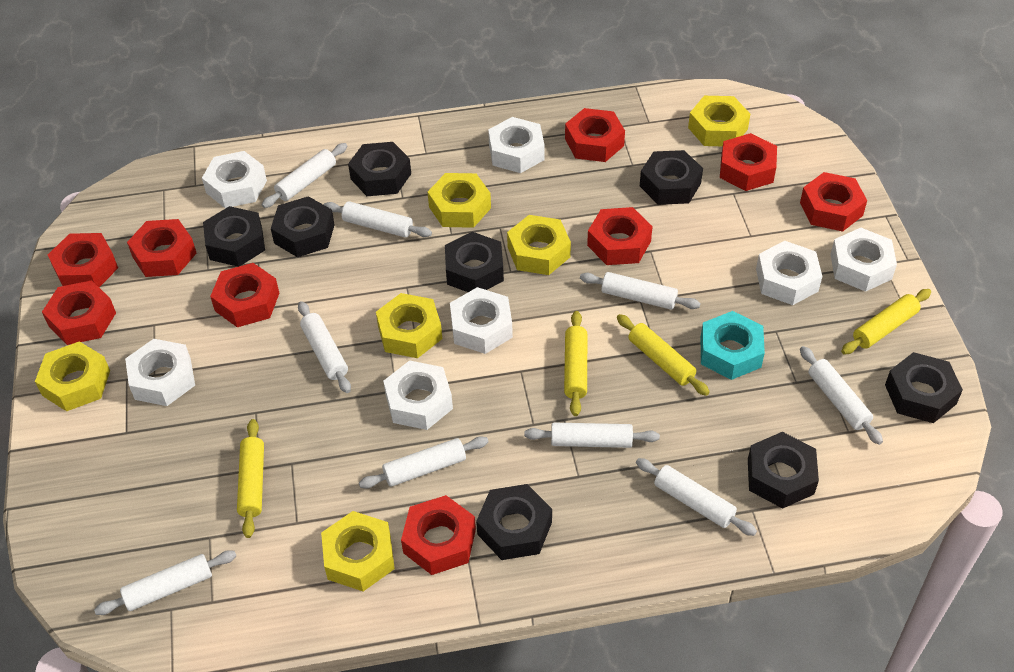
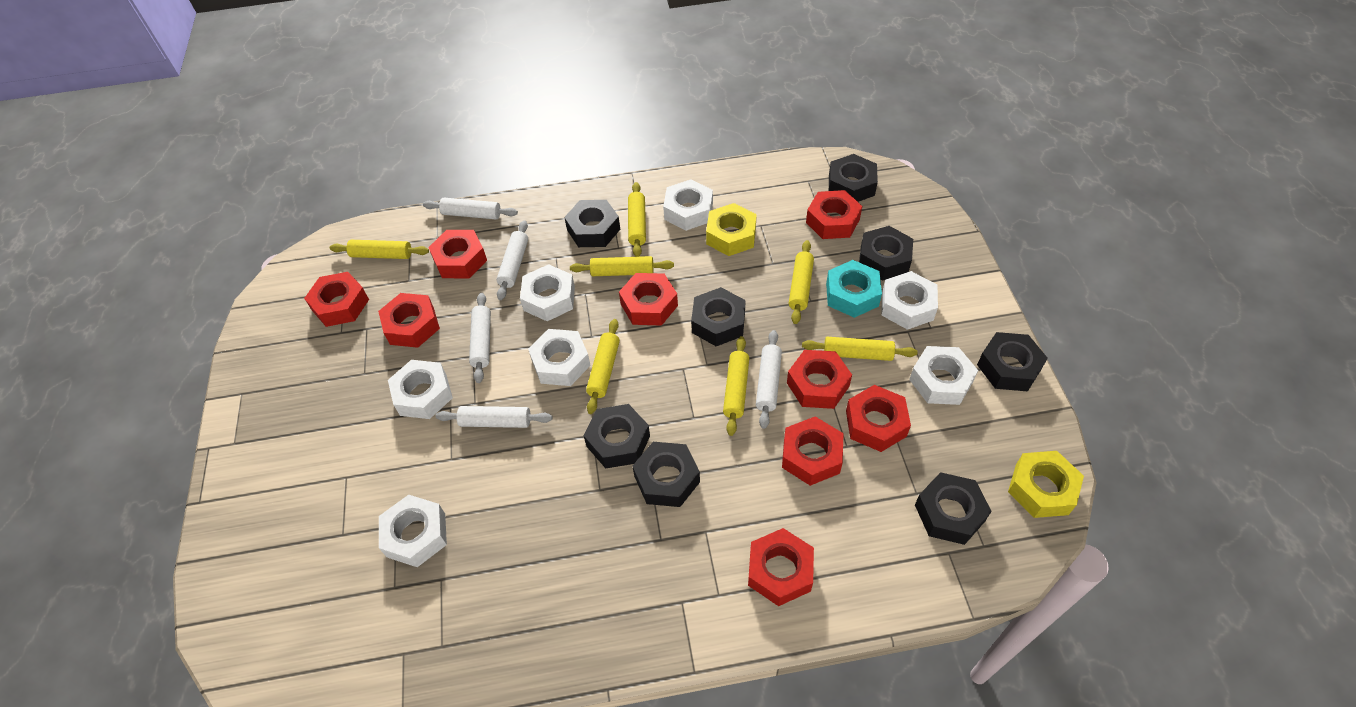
white rolling pin: [94,550,236,615] [262,143,347,208] [298,301,351,393] [324,201,432,238] [359,436,488,489] [524,423,660,448] [580,272,700,310] [636,458,757,536] [800,346,883,445] = 9 -> [423,198,518,219] [435,406,552,428] [469,293,491,383] [496,220,528,300] [756,330,782,429] = 5
yellow nut: [35,341,110,411] [321,511,395,591] [376,293,442,358] [428,173,491,228] [507,215,571,275] [688,96,750,146] = 6 -> [706,203,757,256] [1008,451,1084,518] = 2
yellow rolling pin: [237,419,264,538] [564,311,587,416] [617,314,710,396] [841,289,931,355] = 4 -> [330,240,429,259] [570,256,674,276] [586,319,620,414] [628,182,646,257] [723,336,749,436] [789,240,814,324] [802,337,918,361] = 7

